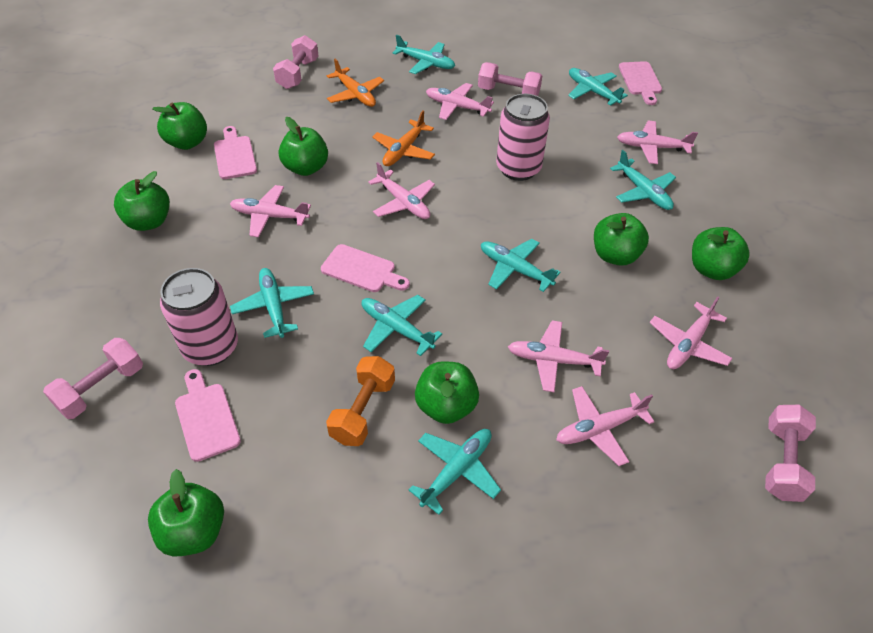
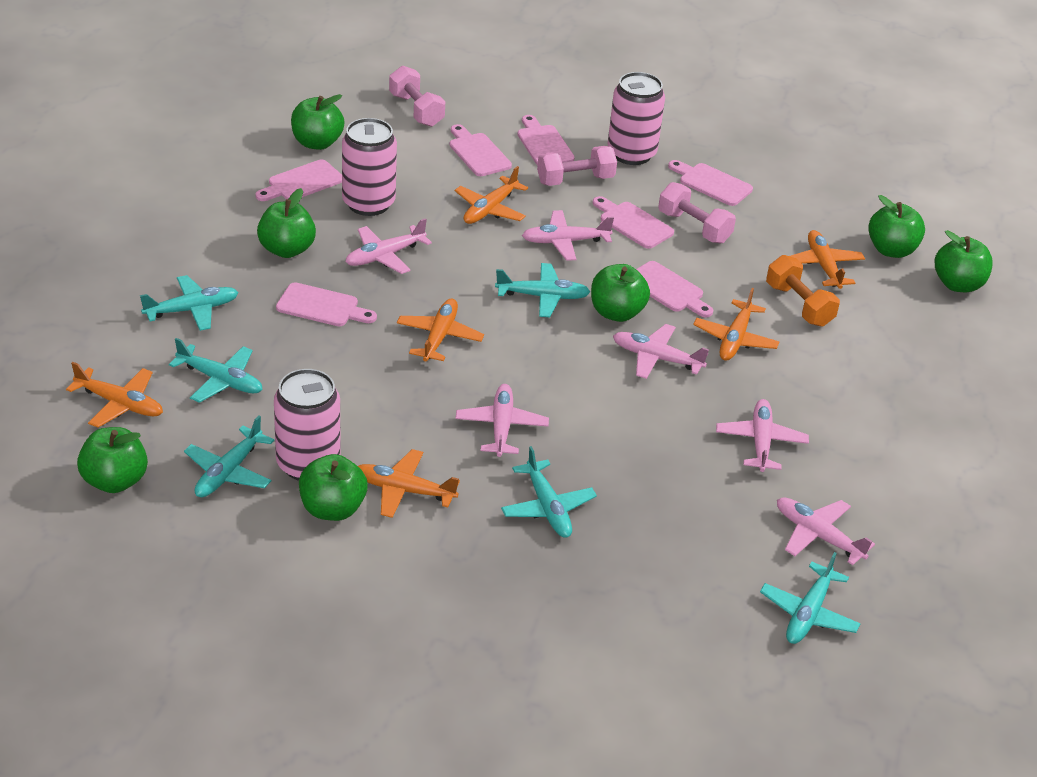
orange plane: [327,59,384,107] [372,111,435,166] = 2 -> [66,362,163,428] [358,449,460,518] [397,299,484,361] [455,166,528,224] [693,288,779,361] [790,230,865,289] = 6
pink can: [160,268,238,366] [496,94,550,181] = 2 -> [274,369,340,481] [342,118,397,216] [608,72,665,165] = 3
pink cutting board: [175,369,241,462] [214,126,257,179] [321,244,410,292] [619,61,662,105] = 4 -> [256,159,342,201] [276,283,377,326] [449,124,512,176] [517,115,575,165] [593,196,674,249] [636,261,713,318] [668,160,753,206] = 7
pink dumbbell: [43,338,143,419] [273,35,319,89] [478,62,542,96] [765,405,816,502] = 4 -> [389,66,445,127] [537,146,617,186] [658,182,736,244] = 3
pink plane: [230,185,311,237] [368,162,435,219] [426,83,494,120] [508,321,609,392] [556,386,655,466] [617,121,698,164] [650,296,733,369] = 7 -> [346,218,432,274] [455,384,549,457] [522,210,614,261] [613,324,709,379] [716,399,809,472] [777,497,875,565] = 6
turquoise plane: [230,268,314,338] [361,295,442,356] [392,35,455,74] [409,429,501,515] [481,239,560,292] [568,68,628,106] [610,150,676,210] = 7 -> [140,275,239,331] [169,338,263,403] [184,415,274,497] [495,263,590,317] [501,446,597,538] [760,552,861,644] = 6

